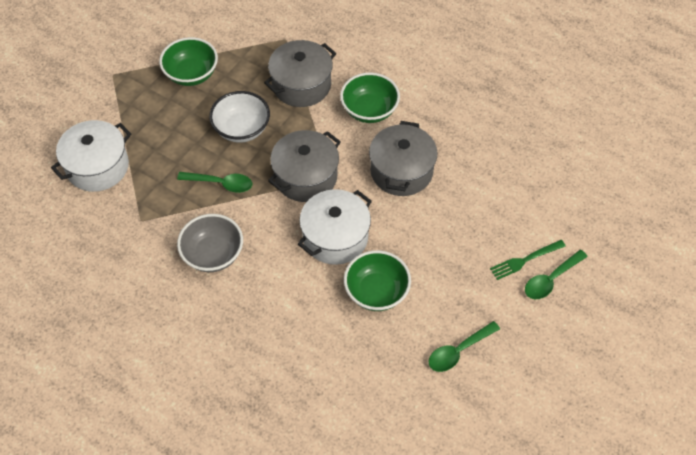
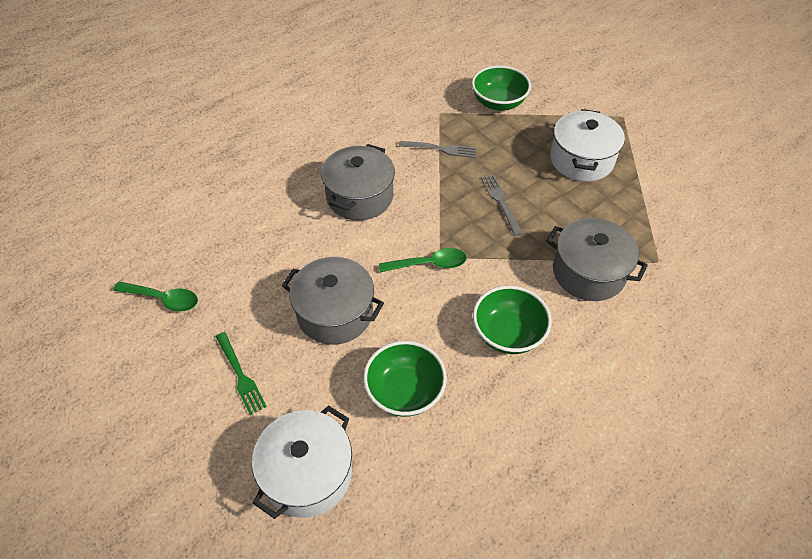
green spoon: [177,172,252,193] [429,321,500,372] [525,250,588,299] = 3 -> [113,282,198,311] [379,248,467,272] = 2
grey bowl: [177,214,243,272] = 1 -> none = 0
grey fork: none = 0 -> [399,141,476,158] [481,175,523,236] = 2
white bowl: [209,91,270,143] = 1 -> none = 0

